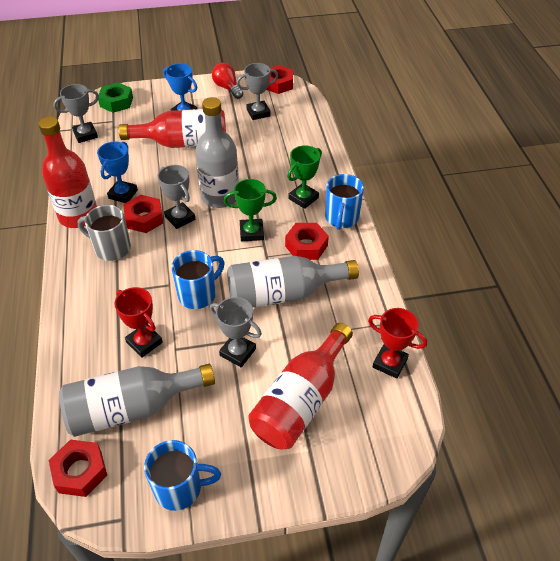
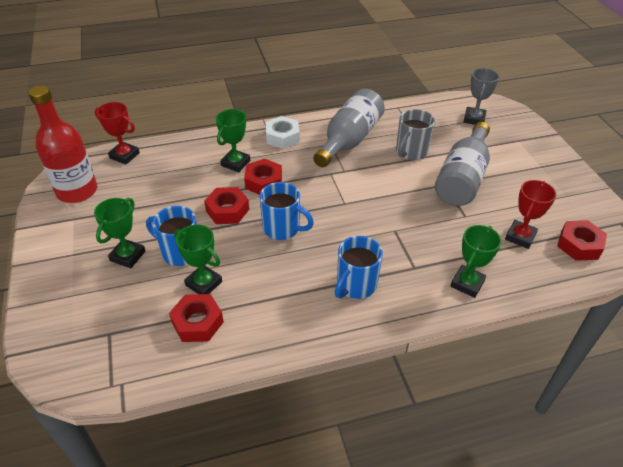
blue trophy: [97,142,138,203] [163,63,197,111] = 2 -> none = 0
green nut: [98,83,133,113] = 1 -> none = 0
green trophy: [224,179,277,241] [287,145,322,209] = 2 -> [94,198,145,268] [174,225,222,294] [216,109,250,172] [450,225,501,298] = 4
grey bottle: [59,364,215,437] [195,97,239,208] [227,256,359,307] = 3 -> [313,88,385,167] [435,122,490,206] = 2
grey trophy: [53,84,99,143] [158,165,195,229] [210,297,262,367] [236,63,278,120] = 4 -> [464,68,500,125] = 1
red bottle: [38,116,97,228] [119,109,226,148] [248,323,353,450] = 3 -> [28,85,97,203] = 1
red light bulb: [212,63,243,99] = 1 -> none = 0
white nut: none = 0 -> [265,116,300,149] = 1

